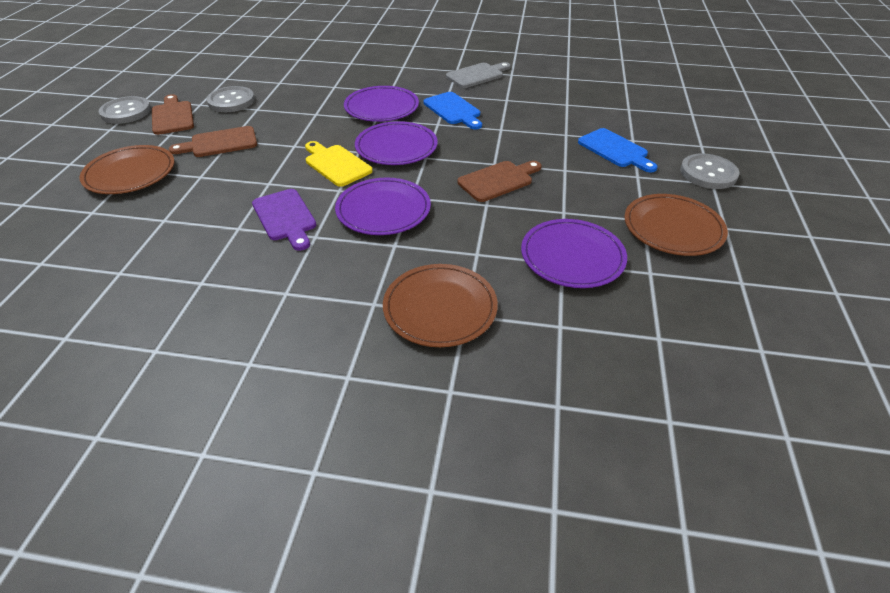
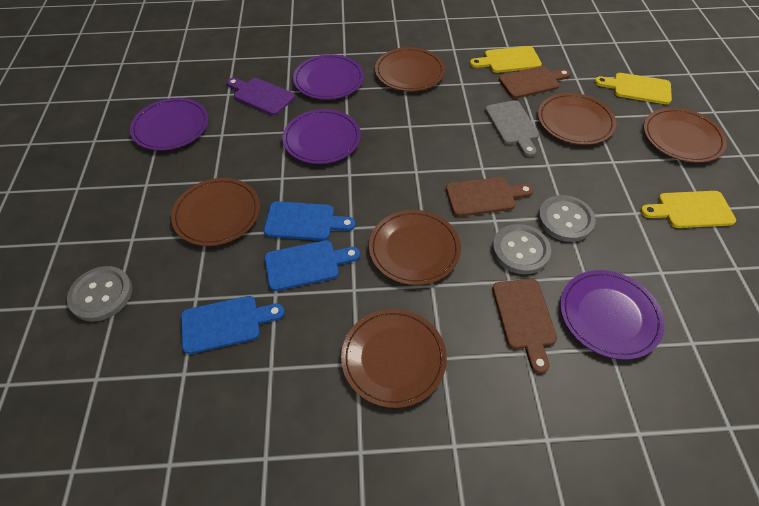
blue cutting board: [424,92,482,130] [578,128,658,173] = 2 -> [181,296,284,354] [264,201,355,241] [265,240,360,291] = 3
brown plate: [79,145,174,194] [383,264,498,347] [624,194,728,256] = 3 -> [171,178,260,246] [341,309,447,408] [369,210,461,285] [375,47,445,92] [538,93,616,145] [644,108,727,163] = 6
yellow cutting board: [305,141,373,187] = 1 -> [470,46,542,73] [595,73,672,104] [640,191,736,228] = 3

